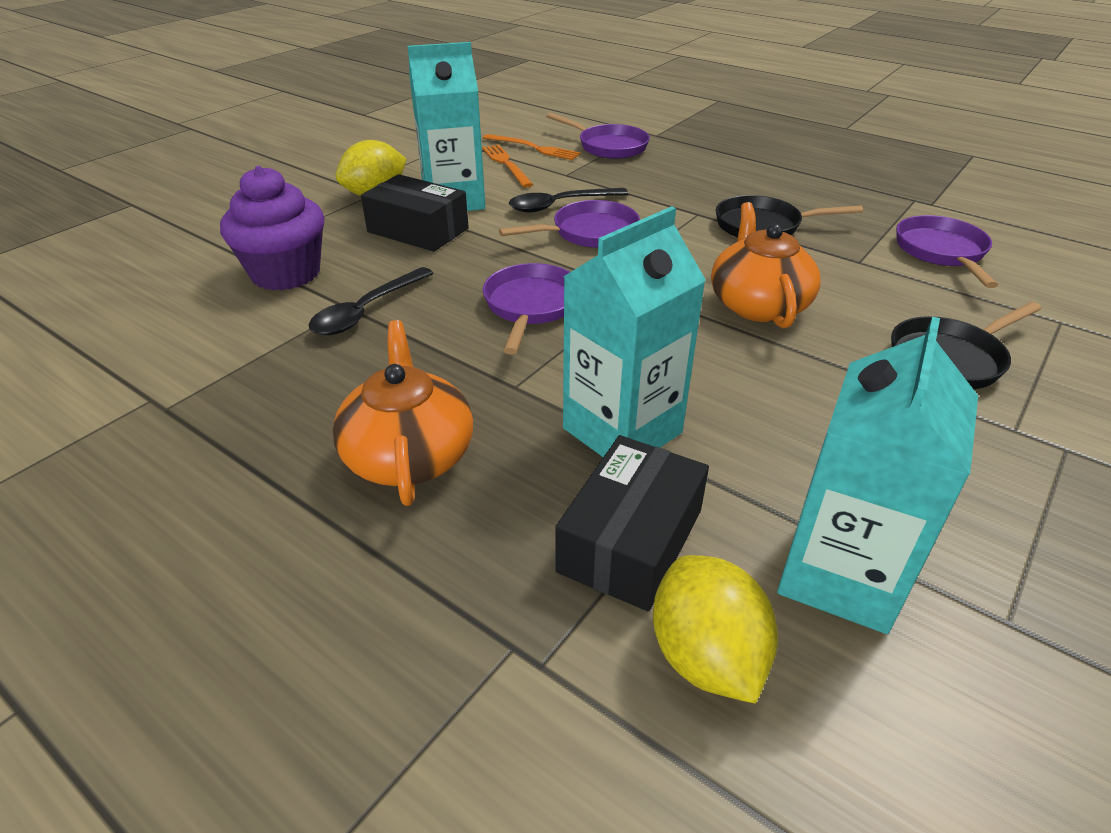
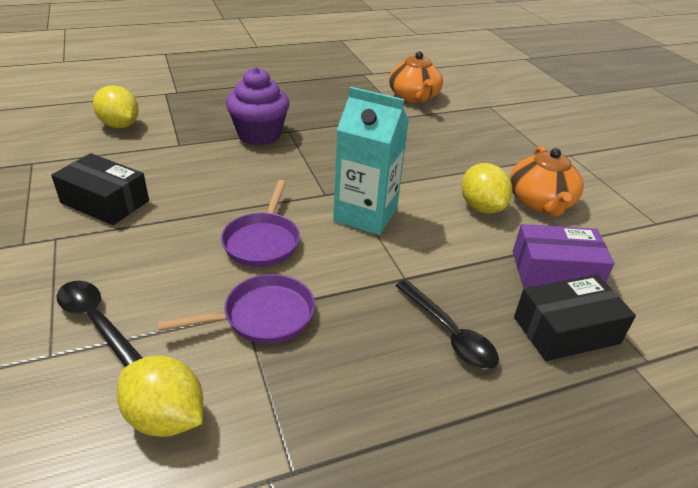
black pan: [716,195,863,238] [891,302,1042,389] = 2 -> none = 0
orange fork: [482,145,534,188] [483,134,581,160] = 2 -> none = 0
purple box: none = 0 -> [513,224,615,287] = 1
purple pan: [483,263,570,355] [499,200,640,248] [546,113,650,159] [896,215,998,288] = 4 -> [158,274,315,344] [221,180,300,267] = 2
turquoise carton: [407,42,486,211] [563,206,706,457] [777,317,978,634] = 3 -> [333,87,409,235] = 1
yellow lemon: [336,140,406,196] [653,555,778,704] = 2 -> [93,85,139,128] [116,356,203,437] [461,163,512,214] = 3

